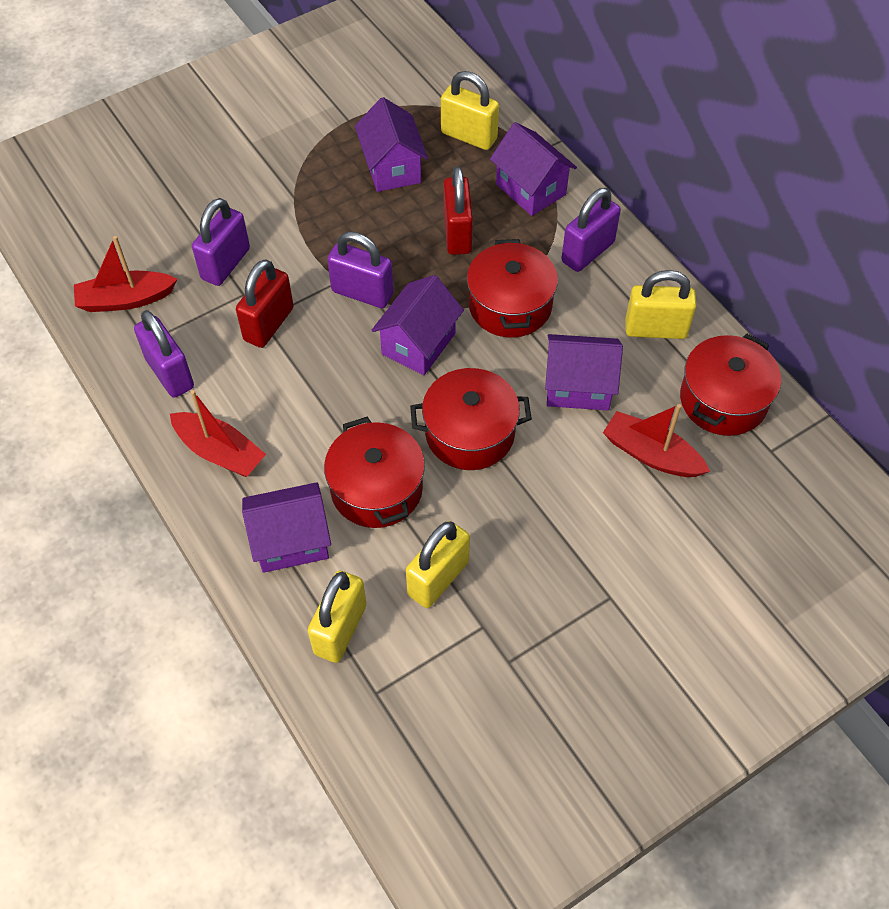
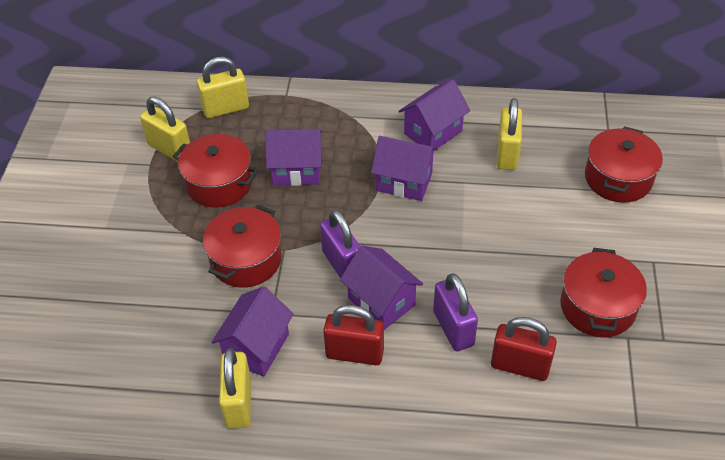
purple padlock: [134,310,194,398] [192,198,250,286] [327,231,394,308] [561,188,621,272] = 4 -> [320,209,361,278] [433,273,478,351] = 2
red boat: [74,236,178,312] [170,390,266,477] [603,404,710,477] = 3 -> none = 0

